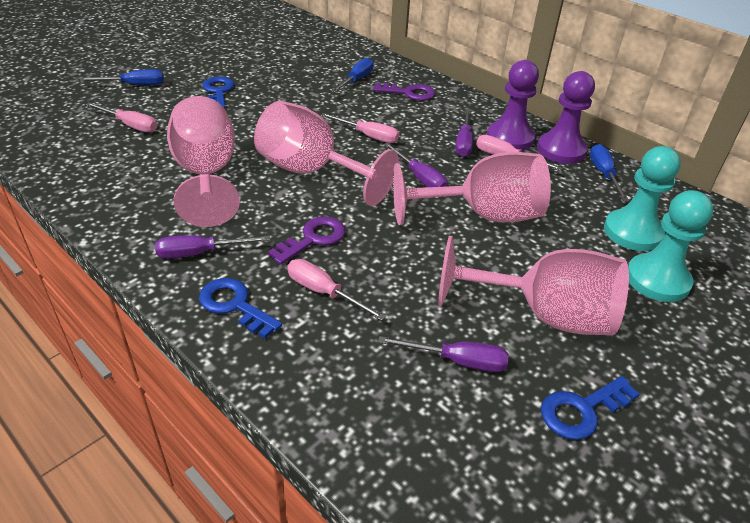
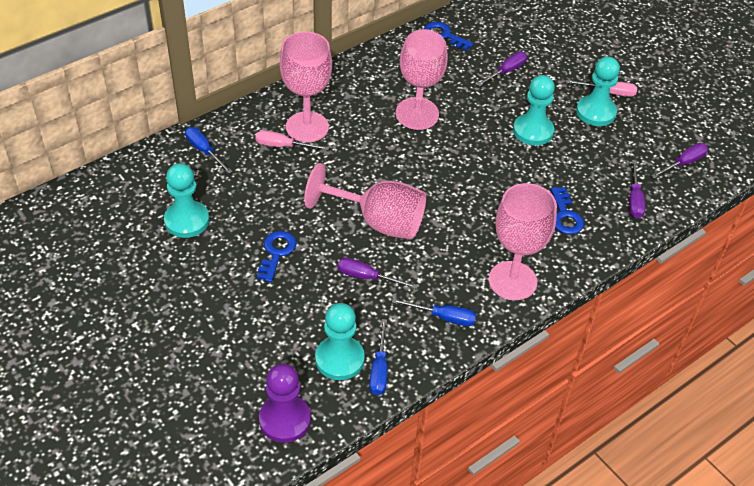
pink screwdriver: [86,102,157,133] [287,259,386,321] [321,113,399,143] [476,135,563,171] = 4 -> [255,130,329,150] [566,80,637,97] = 2
purple key: [268,217,345,265] [373,83,435,101] = 2 -> none = 0
purple pawn: [487,60,539,151] [537,71,595,164] = 2 -> [259,364,311,443] = 1
turquoise pawn: [604,146,681,251] [628,190,713,302] = 2 -> [164,163,209,238] [315,303,365,380] [513,75,555,146] [576,56,620,126] = 4

